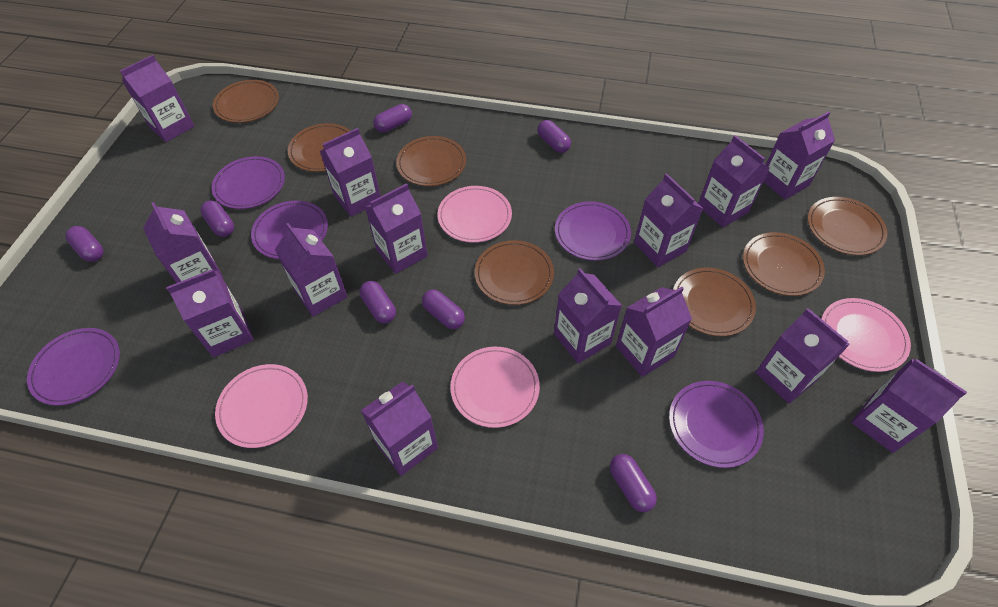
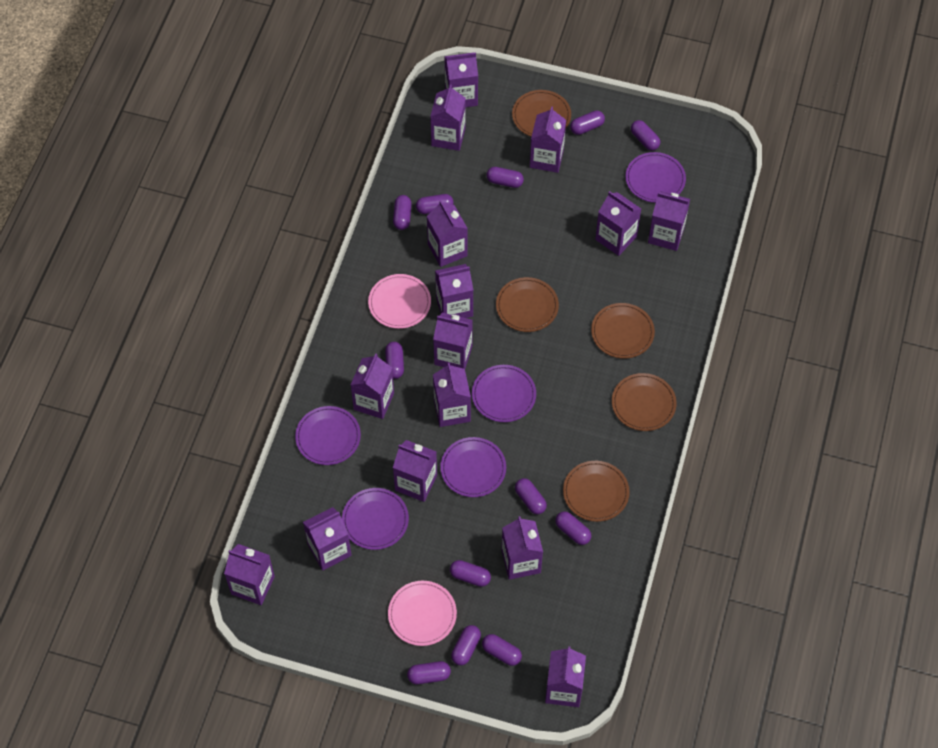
brown plate: [213,80,279,123] [288,123,351,172] [396,136,466,186] [475,240,554,305] [673,268,756,336] [743,232,825,296] [808,197,887,255] = 7 -> [496,277,559,332] [512,90,571,137] [563,461,630,522] [591,303,655,359] [612,373,677,431] = 5
pink plate: [215,364,308,448] [438,186,512,243] [450,347,540,428] [821,298,911,372] = 4 -> [368,274,431,329] [388,581,457,646] = 2
purple capsule: [65,226,104,262] [200,200,234,237] [360,281,396,323] [373,104,412,133] [422,289,465,329] [537,120,571,153] [610,454,657,512] = 7 -> [385,342,404,379] [393,195,412,230] [407,661,451,684] [416,194,454,214] [450,560,491,587] [451,625,481,665] [482,634,522,666] [486,167,524,188] [515,478,547,514] [555,511,591,545] [570,110,605,135] [631,120,660,151] = 12
purple carton: [120,55,194,142] [143,202,223,283] [166,269,254,357] [275,223,348,317] [320,128,381,217] [361,381,438,476] [365,183,428,274] [554,268,622,363] [616,287,692,377] [634,173,703,267] [698,135,770,228] [755,308,850,404] [763,111,835,200] [851,359,967,453] = 14 -> [224,544,275,605] [303,507,352,571] [351,354,394,419] [393,440,437,502] [427,200,468,267] [430,85,466,151] [433,313,473,369] [433,362,471,427] [435,264,473,318] [444,53,478,107] [502,516,543,580] [530,106,566,173] [545,646,586,707] [595,191,641,256] [648,191,690,251] = 15

